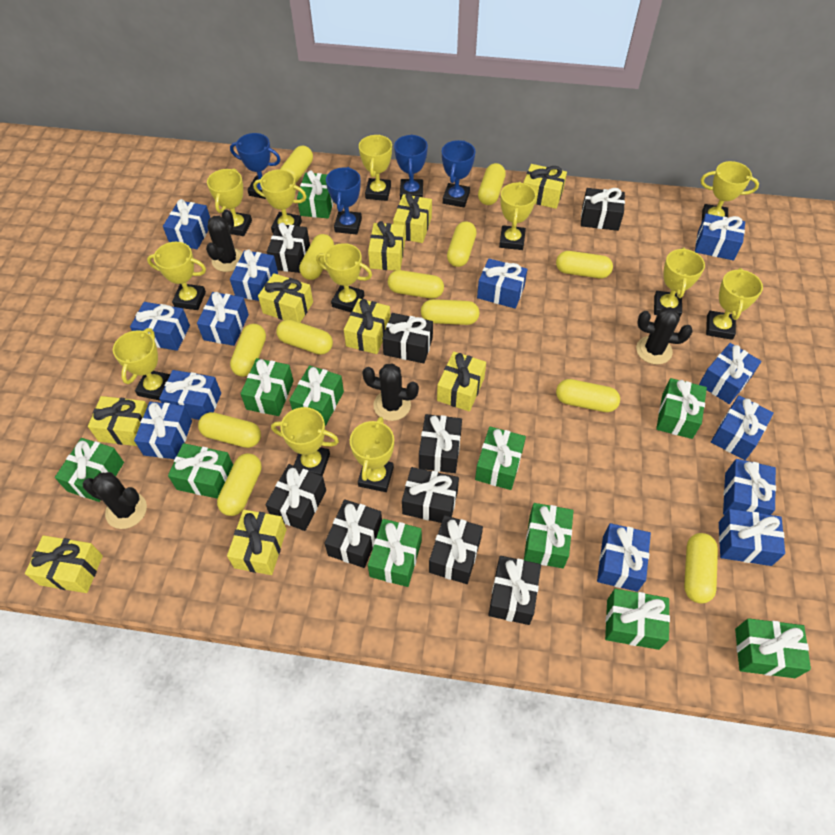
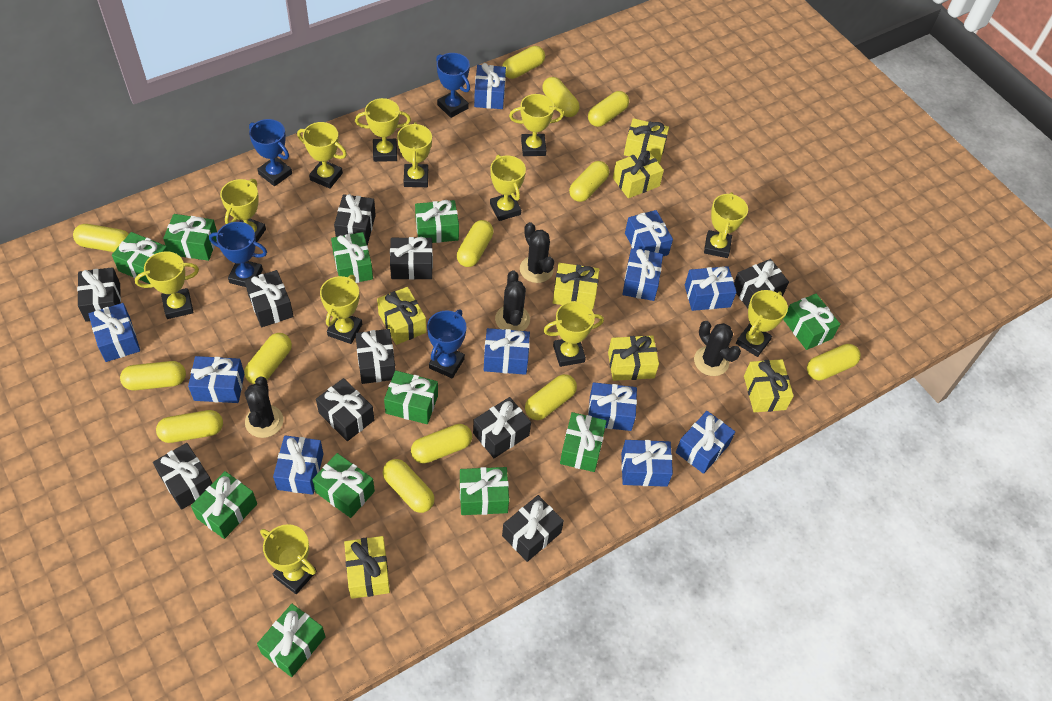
black gift: [266,464,326,531] [267,222,310,273] [324,499,382,568] [382,313,433,363] [402,467,459,523] [419,414,462,473] [429,515,483,584] [488,556,541,625] [581,188,625,231] = 9 -> [77,267,121,322] [153,443,212,510] [245,270,294,327] [316,378,374,441] [334,194,376,245] [355,329,396,384] [390,237,433,279] [473,397,531,458] [502,495,564,562] [734,259,789,308] = 10
blue gift: [130,302,190,351] [134,402,192,459] [159,370,221,420] [163,199,210,249] [197,292,249,346] [230,250,278,301] [477,258,527,309] [597,523,651,592] [695,214,745,260] [699,343,761,404] [711,395,774,460] [719,509,785,566] [723,459,776,515] = 13 -> [88,303,140,362] [188,356,244,403] [273,435,324,495] [474,63,506,109] [484,328,530,375] [588,382,637,431] [621,440,673,487] [623,248,663,301] [625,210,673,256] [676,411,735,474] [685,266,737,311] = 11
yellow gift: [25,535,103,593] [88,396,147,446] [227,510,286,575] [258,273,313,322] [344,299,390,354] [368,221,405,271] [393,193,432,243] [437,352,486,412] [523,164,567,209] = 9 -> [344,536,390,599] [377,287,426,345] [553,263,599,309] [608,335,659,381] [613,150,664,198] [624,118,669,164] [744,359,794,412] = 7

